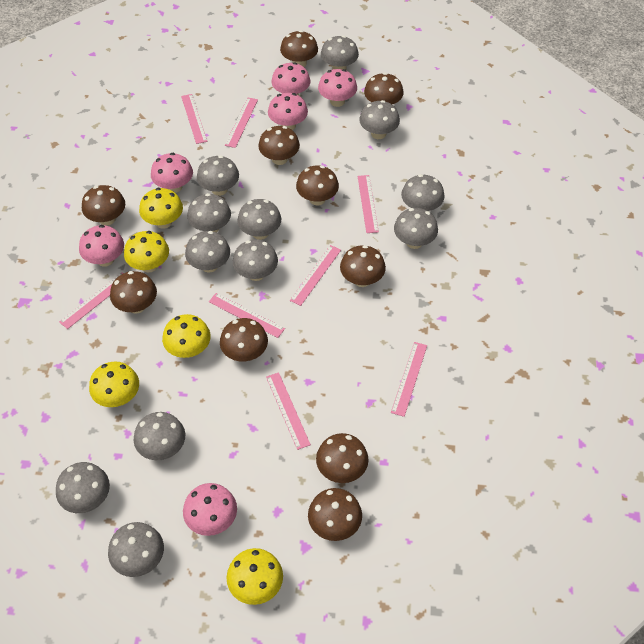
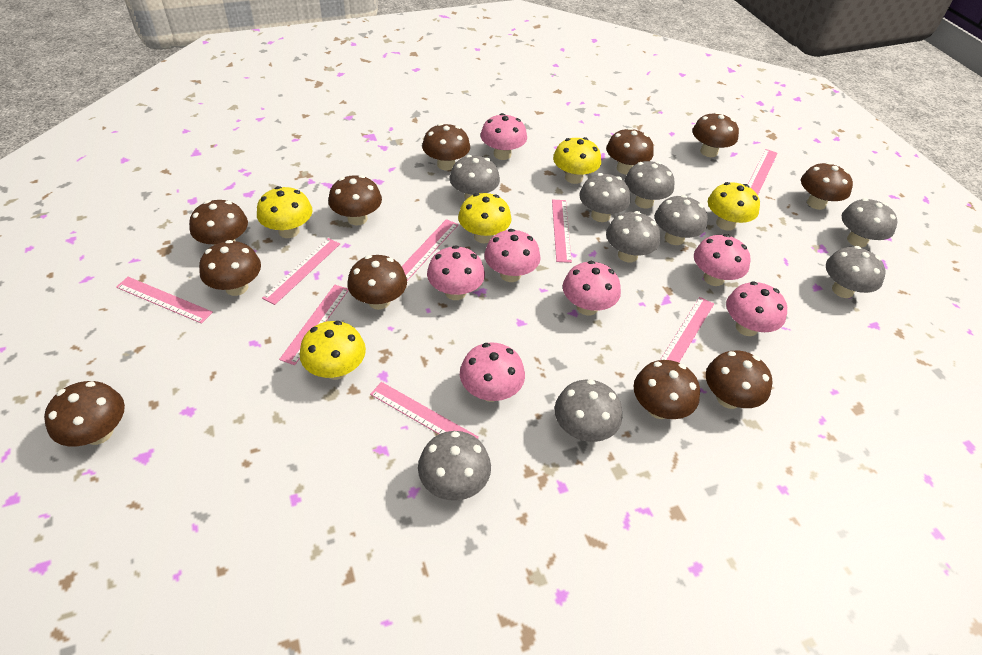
brown mushroom: [82,185,125,226] [110,271,157,314] [220,318,268,361] [258,126,300,165] [280,30,318,67] [296,165,339,205] [308,488,362,541] [316,433,369,483] [340,245,386,287] [364,73,404,104] = 10 -> [44,381,125,446] [189,200,248,245] [199,240,261,296] [328,175,382,226] [347,255,407,310] [422,123,470,170] [606,128,654,174] [634,360,700,419] [692,112,739,157] [706,351,772,409] [801,162,853,210] = 11
grey mushroom: [56,462,110,513] [108,522,164,577] [134,412,185,460] [185,231,230,273] [187,193,231,233] [197,155,239,196] [233,239,278,281] [237,199,281,240] [321,36,359,70] [359,100,400,139] [394,208,438,249] [401,174,445,211] = 12 -> [418,431,491,501] [450,155,500,200] [555,379,622,442] [579,173,630,222] [606,211,660,262] [625,161,674,209] [655,195,708,245] [826,246,886,298] [842,198,898,247] = 9
pink mushroom: [79,225,124,267] [151,153,193,193] [183,483,237,536] [268,93,308,130] [271,62,311,95] [318,69,357,107] = 6 -> [427,245,485,300] [460,343,525,402] [480,113,527,160] [484,229,541,282] [563,261,621,315] [694,234,750,286] [726,281,787,336] = 7

